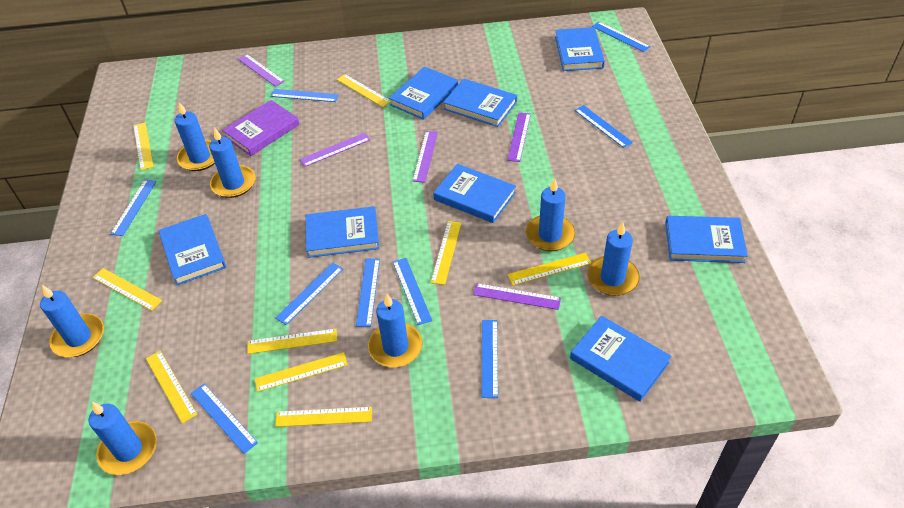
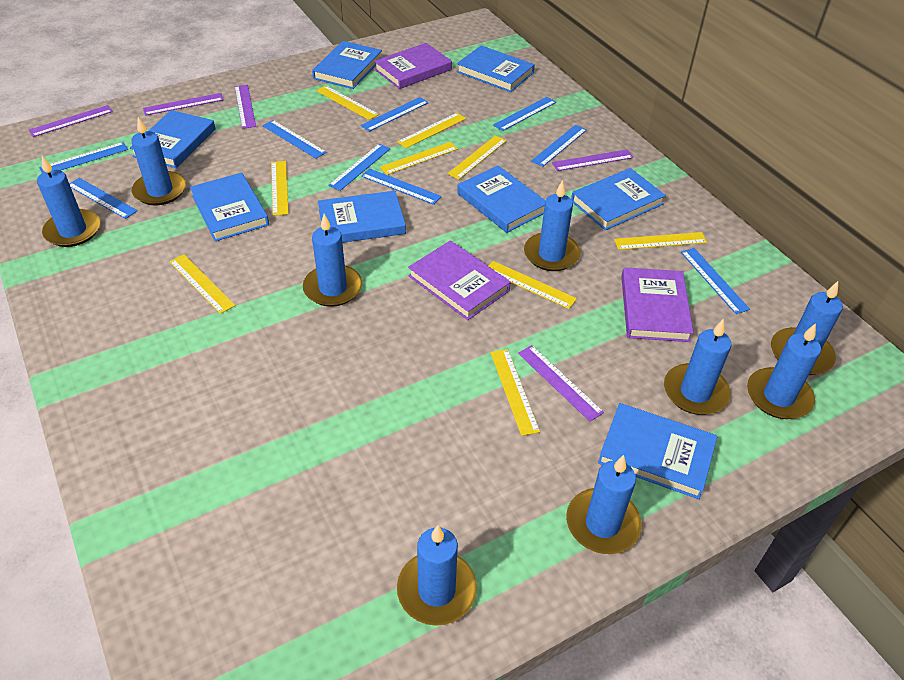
blue candle: [40,285,104,357] [89,402,157,475] [175,102,215,171] [209,127,256,198] [368,294,423,367] [526,178,575,251] [587,222,640,296] = 7 -> [37,156,101,247] [131,117,186,205] [303,214,362,307] [397,525,477,626] [524,180,580,271] [566,455,642,554] [664,319,731,415] [747,323,821,419] [771,281,843,375] = 9
purple book: [222,100,300,156] = 1 -> [374,43,452,89] [408,240,511,320] [621,267,693,342] = 3

